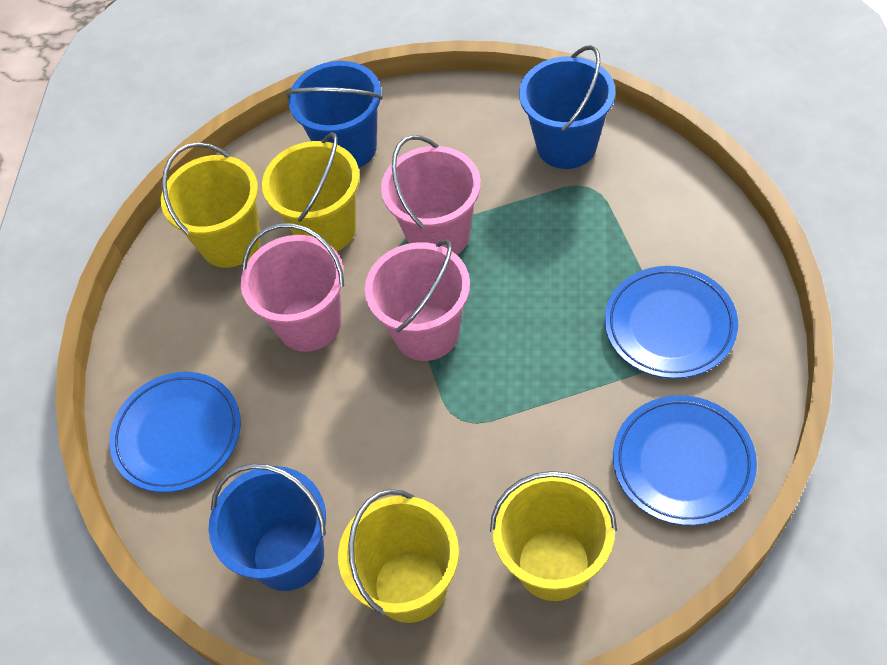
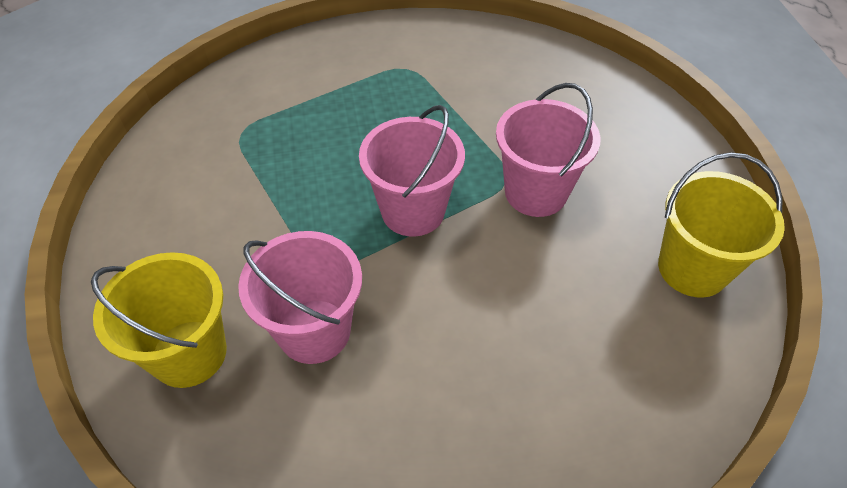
blue bucket: [208,463,326,591] [286,61,383,168] [519,45,616,169] = 3 -> none = 0
blue plate: [109,372,241,493] [605,266,738,379] [613,395,757,526] = 3 -> none = 0
yellow bucket: [161,142,261,268] [262,133,360,252] [338,489,459,623] [490,471,617,601] = 4 -> [91,252,227,388] [658,152,785,298] = 2

